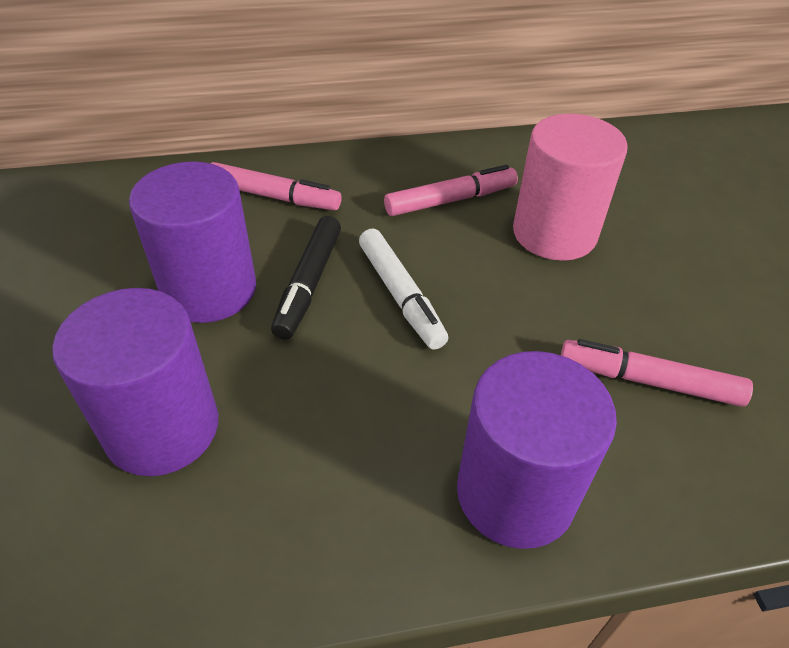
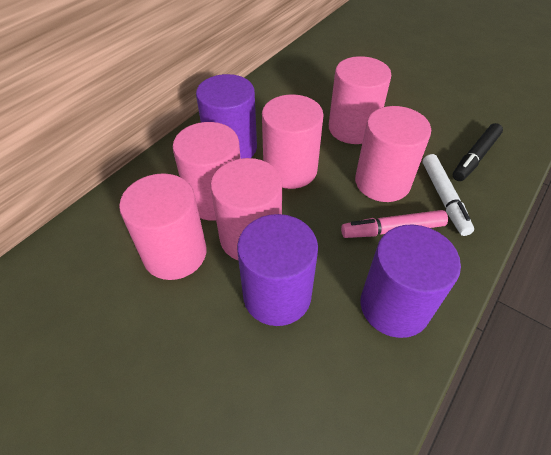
pink cylinder: [513,114,628,261] = 1 -> [119,173,206,280] [173,122,241,221] [210,158,282,261] [262,94,324,189] [329,56,391,144] [355,106,431,202] = 6
pink marker: [210,162,341,210] [384,165,518,216] [561,339,753,407] = 3 -> [341,210,448,238] = 1

